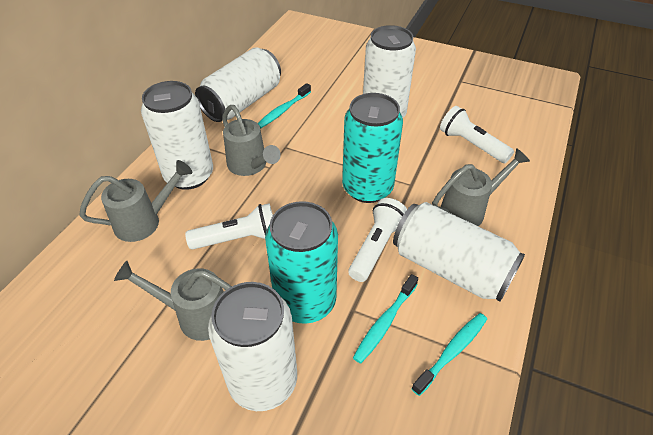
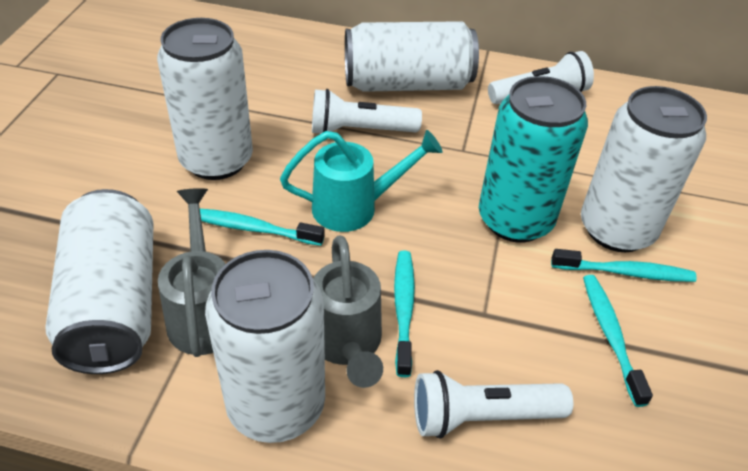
grey watering can: [79,160,192,242] [114,261,232,341] [222,105,281,176] [432,148,530,226] = 4 -> [158,188,225,357] [313,236,383,388] = 2
turquoise can: [265,201,338,324] [342,93,403,203] = 2 -> [479,76,588,243] = 1
turquoise toothbrush: [258,83,311,128] [353,274,418,364] [411,313,487,396] = 3 -> [200,209,325,246] [394,251,415,377] [551,249,697,282] [583,275,653,407] = 4
turquoise watering can: none = 0 -> [280,130,442,232] = 1

